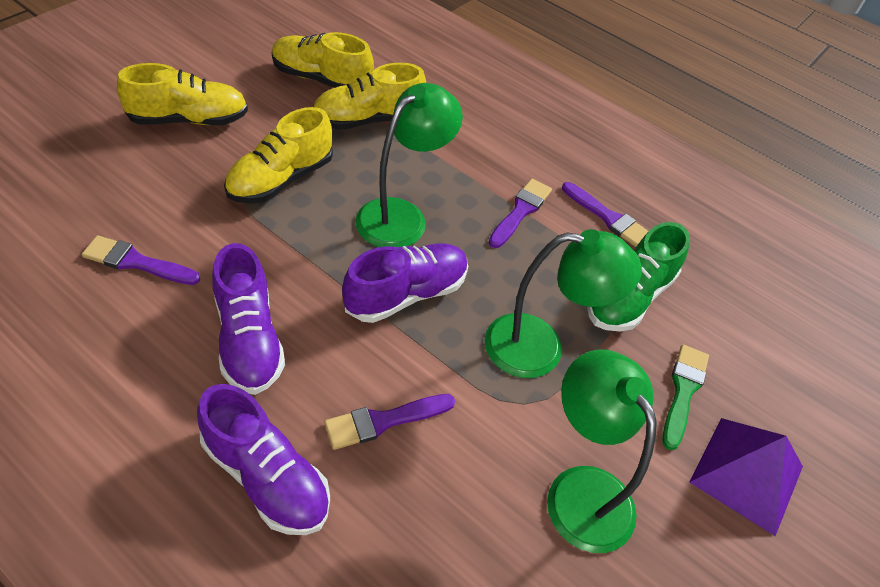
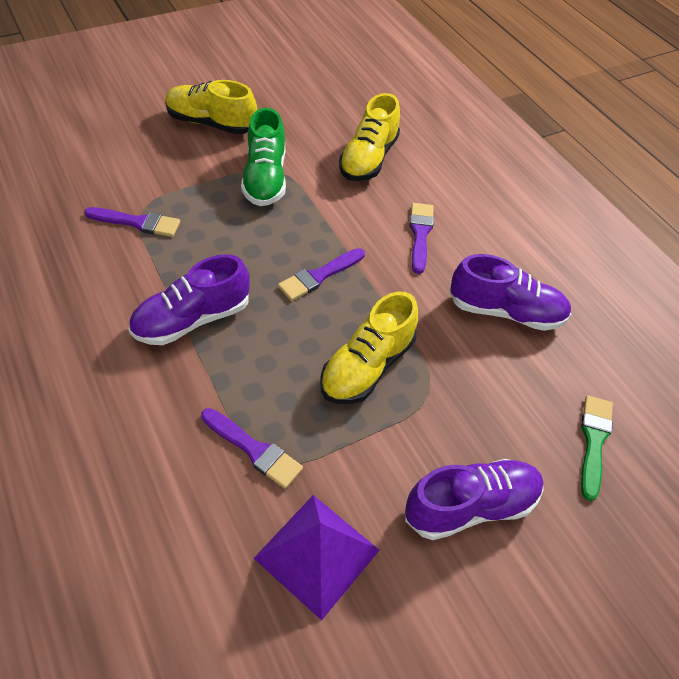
green lamp: [355,83,463,247] [485,229,642,378] [547,349,657,553] = 3 -> none = 0
yellow shoe: [117,63,248,125] [224,107,333,204] [272,32,374,88] [313,63,426,130] = 4 -> [165,80,257,134] [320,292,418,404] [339,93,400,181] = 3

